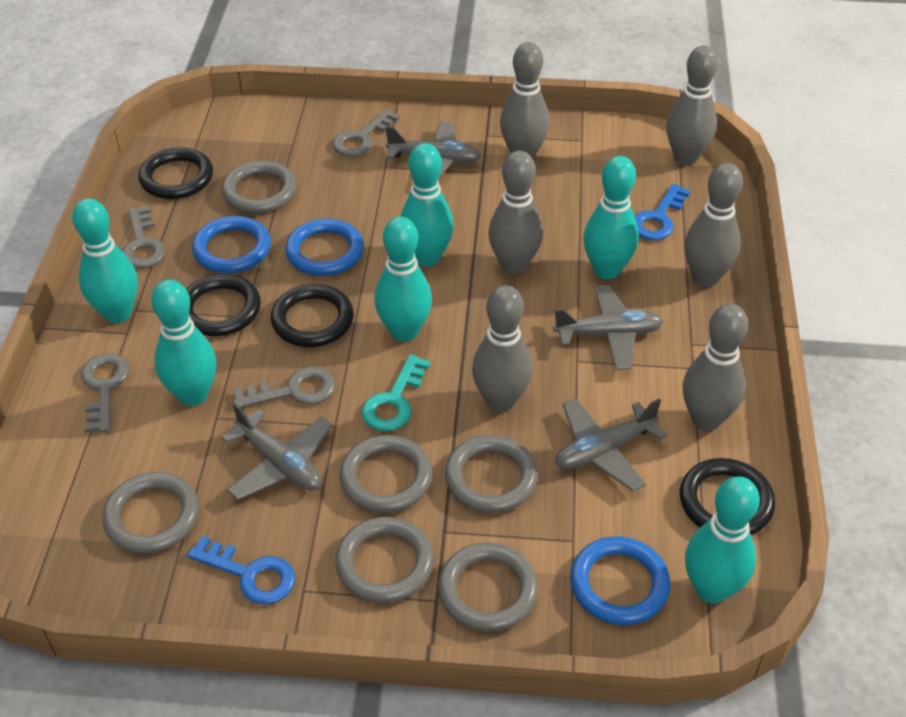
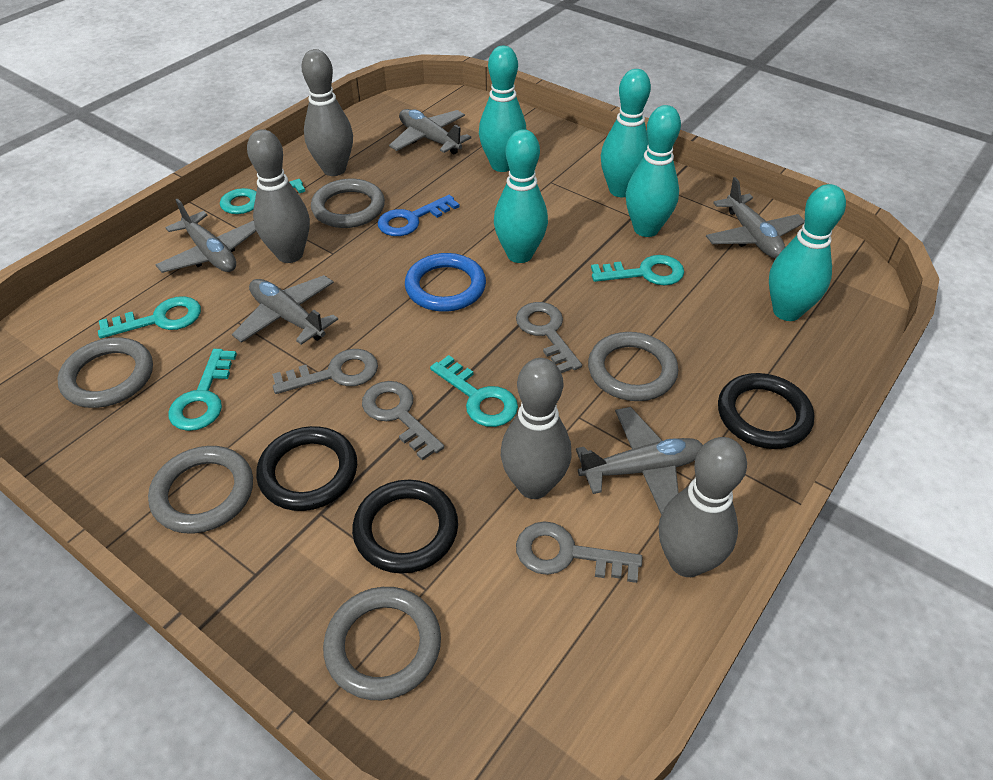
black ring: [138,147,213,199] [186,274,261,336] [271,284,354,347] [680,458,775,535] = 4 -> [256,426,357,511] [352,480,458,574] [718,373,814,449] = 3
blue key: [187,536,295,604] [634,184,690,240] = 2 -> [378,195,460,236] = 1
blue ring: [192,216,271,273] [285,219,364,276] [570,536,671,625] = 3 -> [405,253,486,312] = 1
grey bowling pin: [472,285,533,412] [488,151,543,274] [500,42,549,159] [666,45,718,165] [683,304,748,431] [684,163,743,287] = 6 -> [247,129,310,263] [301,49,353,176] [501,358,572,499] [659,437,747,577] = 4
grey plane: [221,403,332,500] [385,121,481,179] [553,285,664,370] [555,398,667,492] = 4 -> [156,198,256,273] [232,275,338,345] [389,109,471,154] [576,407,703,515] [706,177,805,259] = 5
grey ring: [102,472,199,554] [222,161,297,213] [335,517,434,603] [340,435,433,513] [438,542,538,632] [445,435,538,513] = 6 -> [57,338,153,408] [148,446,253,534] [311,179,385,228] [323,587,441,700] [588,332,678,401] = 5
turquoise bowling pin: [72,198,138,323] [151,279,217,406] [374,216,432,342] [401,143,454,266] [583,156,639,279] [685,476,760,603] = 6 -> [479,46,526,172] [494,129,548,263] [601,69,651,197] [626,105,681,237] [769,184,846,321] = 5
turquoise key: [362,354,430,431] = 1 -> [98,296,201,339] [168,349,237,431] [220,179,305,214] [430,355,518,427] [591,255,684,285] = 5

